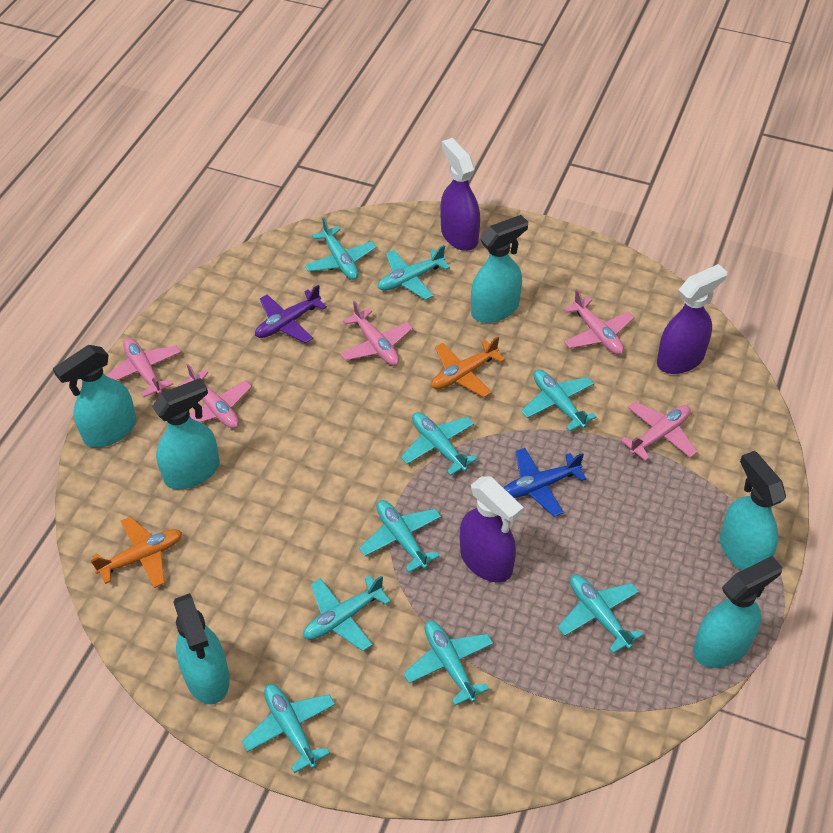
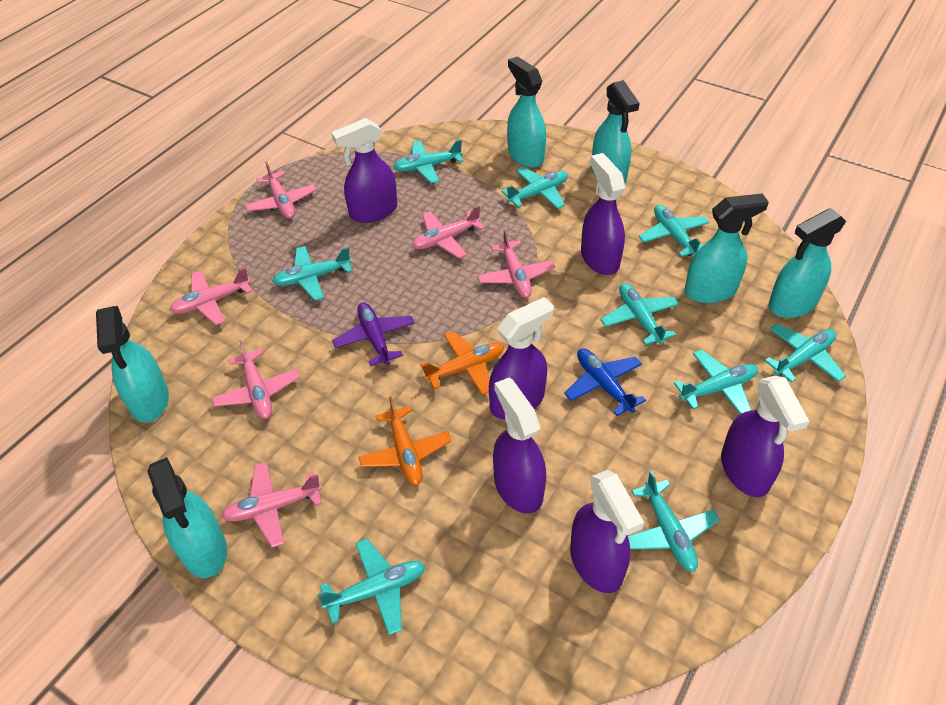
pink plane: [106,338,181,397] [178,364,252,429] [340,301,413,366] [564,289,634,355] [621,402,697,461] = 5 -> [170,267,252,325] [212,340,300,419] [221,462,322,547] [245,161,316,219] [412,206,485,258] [477,229,555,298] = 6
purple spray bottle: [440,138,480,251] [460,476,524,582] [657,264,727,374] = 3 -> [331,118,397,223] [489,297,554,419] [493,377,546,514] [570,470,644,593] [581,153,625,275] [721,376,809,497] = 6

